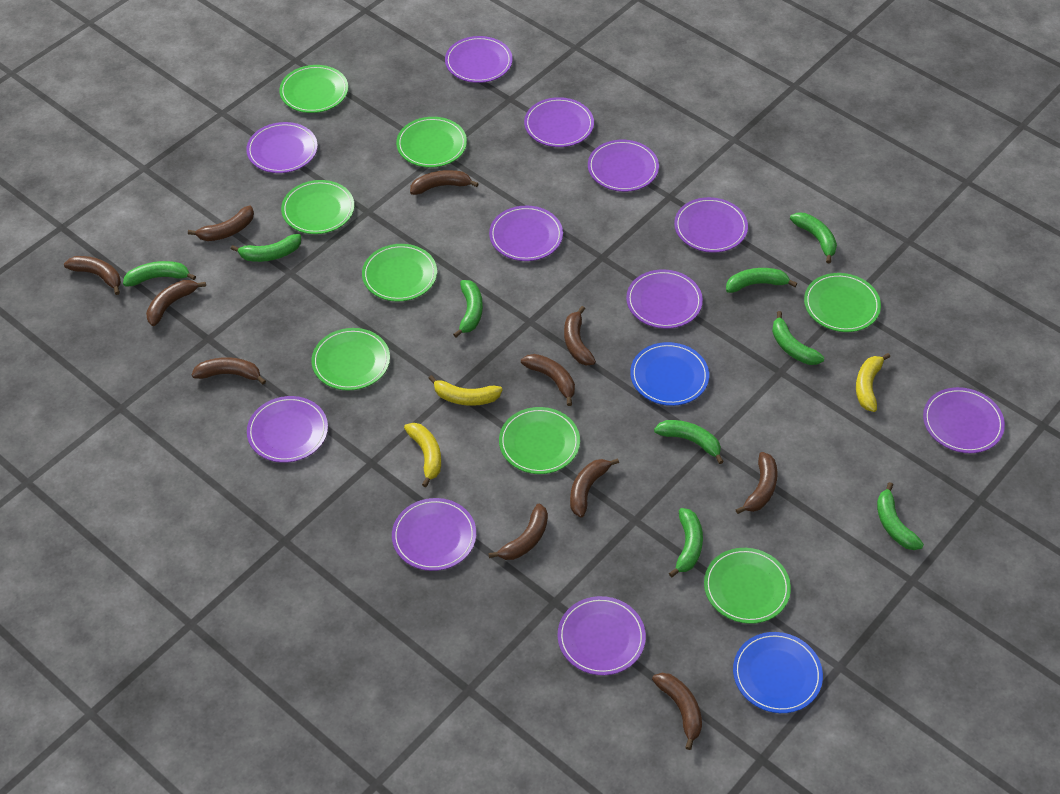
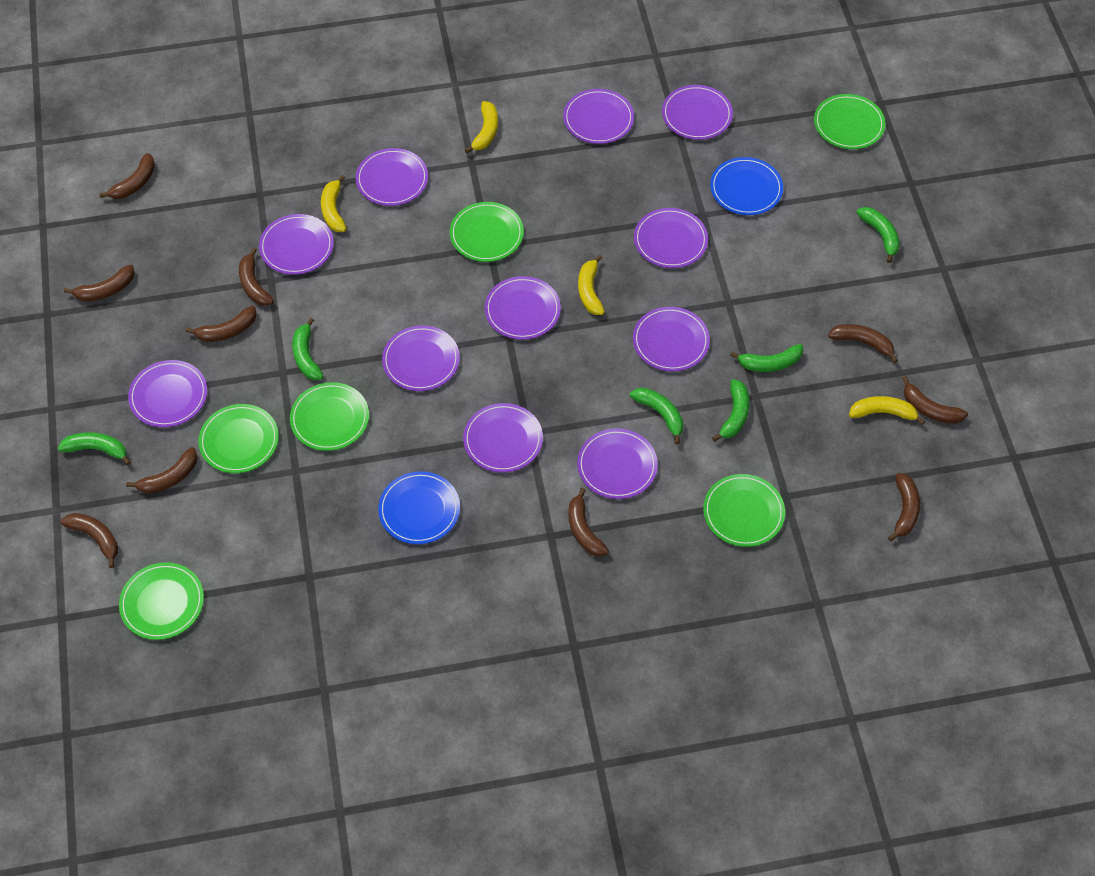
brown banana: [64,256,121,295] [146,280,206,326] [188,206,254,241] [192,357,266,385] [410,170,479,195] [488,504,548,560] [521,354,575,406] [564,306,596,365] [570,458,619,517] [652,673,702,750] [735,452,778,514] = 11 -> [61,513,118,568] [64,265,135,301] [99,153,155,199] [126,447,198,494] [185,306,257,342] [239,247,274,306] [568,488,609,557] [828,324,898,363] [888,473,920,541] [902,376,968,424] = 10
green banana: [123,261,196,286] [231,234,301,262] [453,280,483,338] [654,420,724,464] [669,508,703,578] [726,268,797,293] [772,311,824,365] [790,213,837,264] [877,482,924,550] = 9 -> [58,432,131,465] [292,318,324,380] [630,388,683,444] [712,379,749,442] [730,344,803,372] [856,207,900,263] = 6
green plate: [279,65,348,113] [281,180,354,234] [312,328,390,390] [362,244,437,301] [396,117,467,168] [499,407,580,474] [704,548,791,624] [804,273,881,332] = 8 -> [119,562,204,640] [198,404,279,473] [290,382,369,451] [450,202,524,262] [703,474,785,547] [814,94,885,149] = 6
yellow banana: [404,423,441,487] [428,375,503,406] [856,353,890,412] = 3 -> [321,175,346,232] [465,101,498,153] [578,255,605,315] [849,396,925,425] = 4

